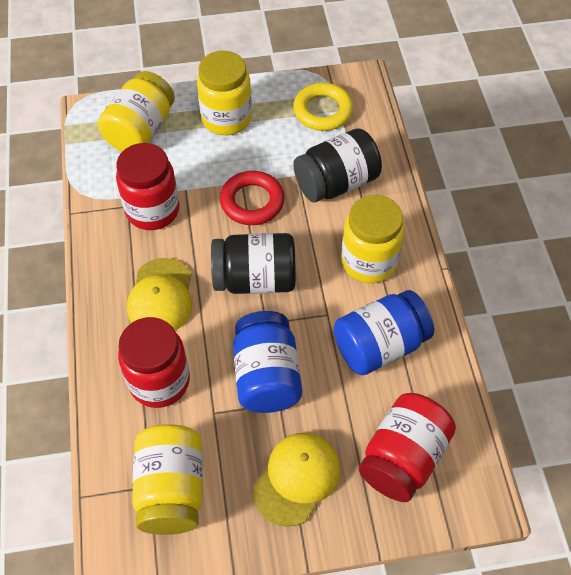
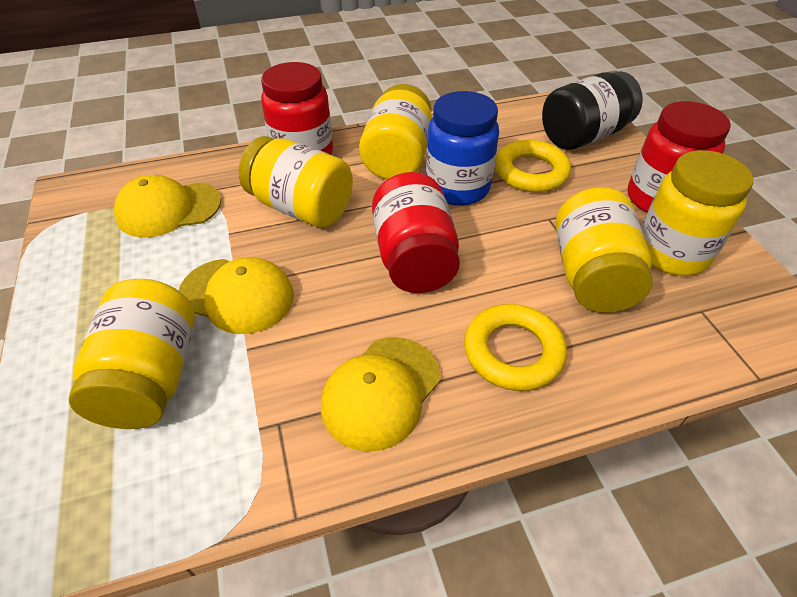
black jar: [211,233,296,294] [293,128,382,202] = 2 -> [542,71,643,150] = 1
blue jar: [233,311,302,413] [334,290,434,375] = 2 -> [426,91,499,206] = 1
red ring: [220,171,285,225] = 1 -> none = 0
yellow cap: [127,258,192,330] [253,433,340,527] = 2 -> [114,175,221,238] [179,257,294,334] [321,337,441,451] = 3
yellow jar: [98,71,175,152] [132,424,203,535] [197,51,252,135] [341,195,405,283] = 4 -> [68,279,195,429] [239,136,353,227] [359,84,432,180] [555,187,653,313] [642,150,754,276] = 5
yellow ring: [293,83,353,131] = 1 -> [464,304,567,391] [495,140,571,192] = 2

